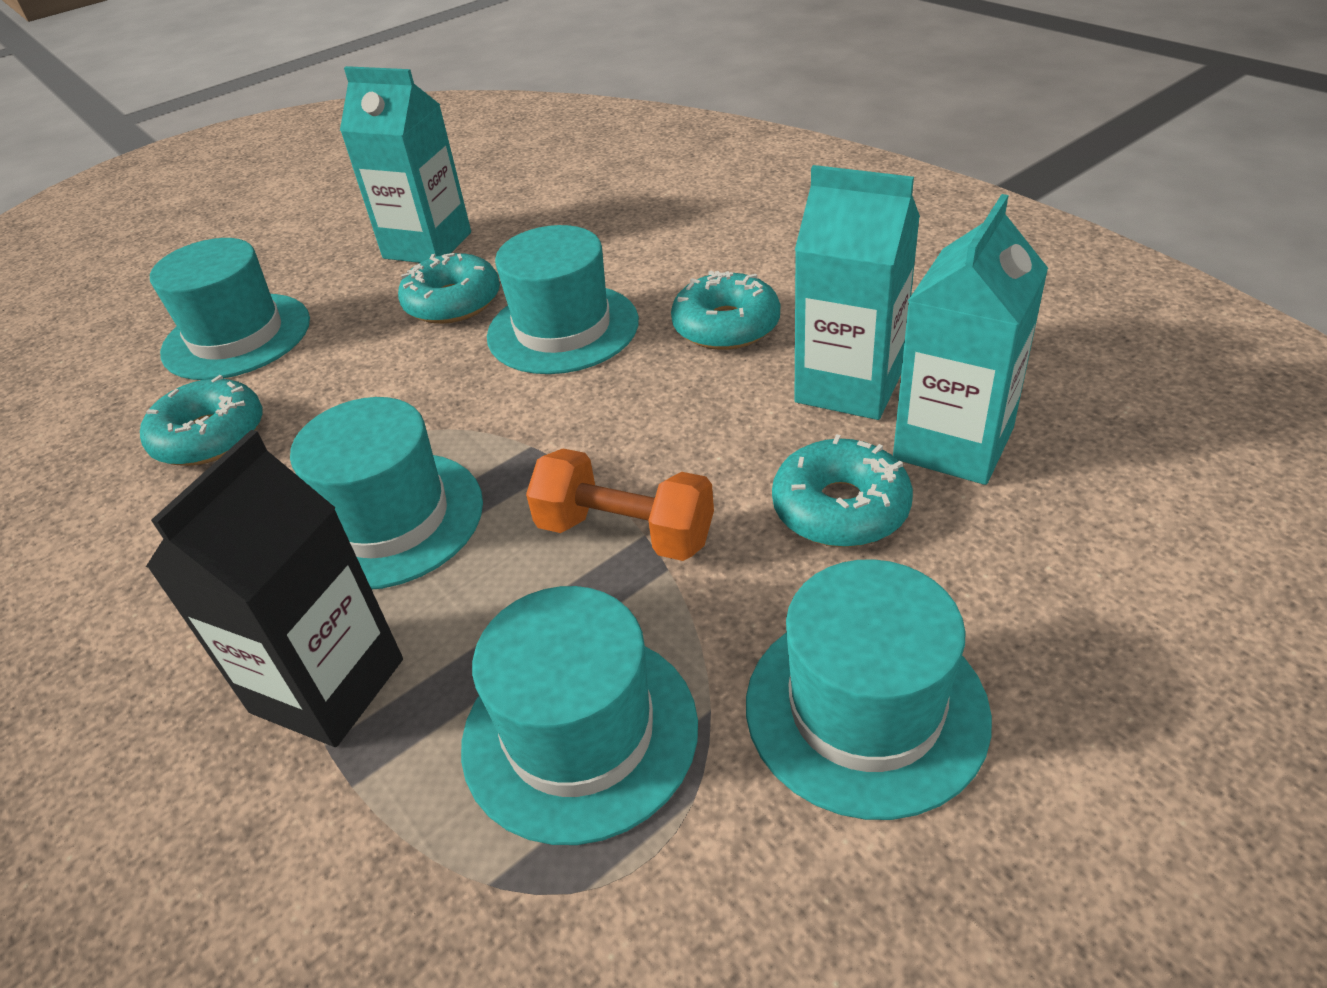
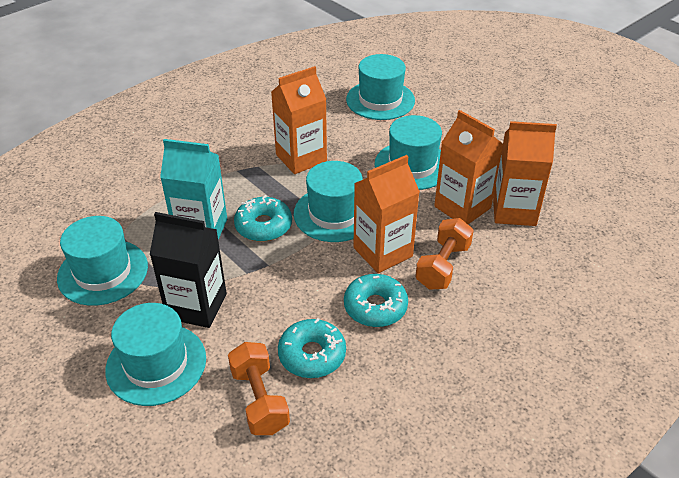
orange carton: none = 0 -> [271,66,327,174] [353,155,420,273] [434,110,504,224] [493,121,557,226] = 4
orange dumbbell: [526,448,714,561] = 1 -> [228,342,290,435] [415,218,474,290] = 2
turquoise carton: [340,66,471,263] [794,165,920,420] [893,194,1048,485] = 3 -> [160,139,227,240] = 1
turquoise donut: [140,375,262,466] [398,253,500,324] [671,271,780,350] [772,434,913,547] = 4 -> [234,195,292,242] [278,318,346,378] [344,274,408,327] = 3

